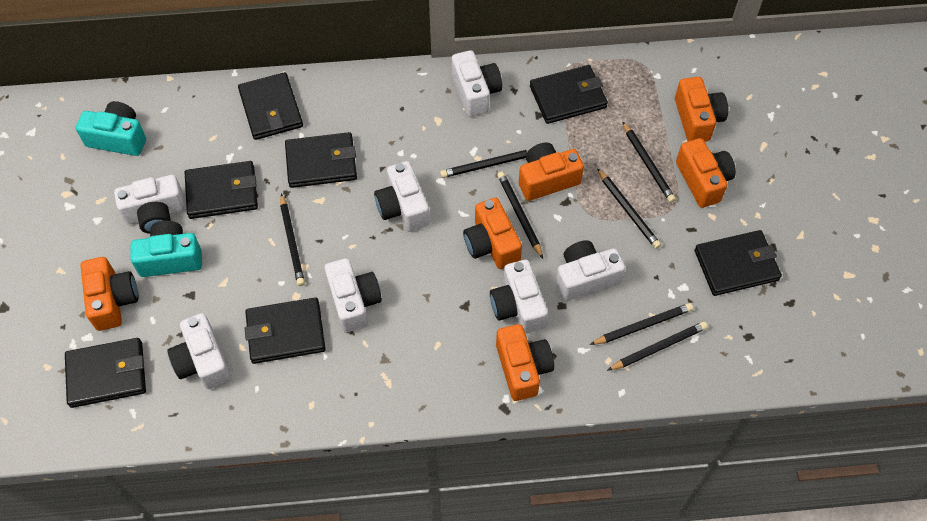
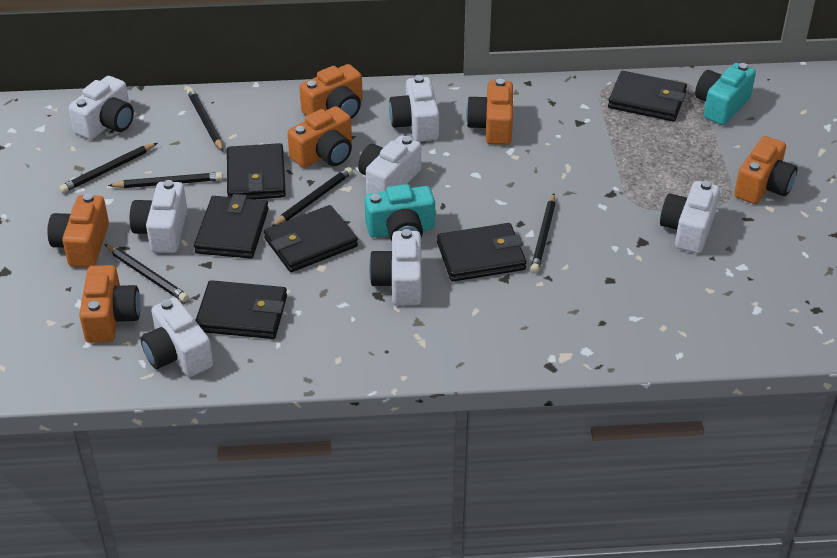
black pencil: [280,193,305,286] [440,150,529,178] [497,172,543,259] [590,303,693,345] [597,168,661,249] [607,321,708,371] [622,121,676,203] = 7 -> [60,143,157,193] [104,244,189,302] [108,172,223,188] [187,88,224,152] [271,167,353,227] [530,194,556,273] = 6
black wallet: [65,338,146,408] [185,161,258,219] [238,72,303,140] [245,297,326,364] [285,132,357,188] [530,65,608,124] [694,230,782,296] = 7 -> [194,194,269,259] [195,280,287,339] [227,143,286,199] [264,205,358,272] [437,223,527,282] [608,71,687,122] = 6

